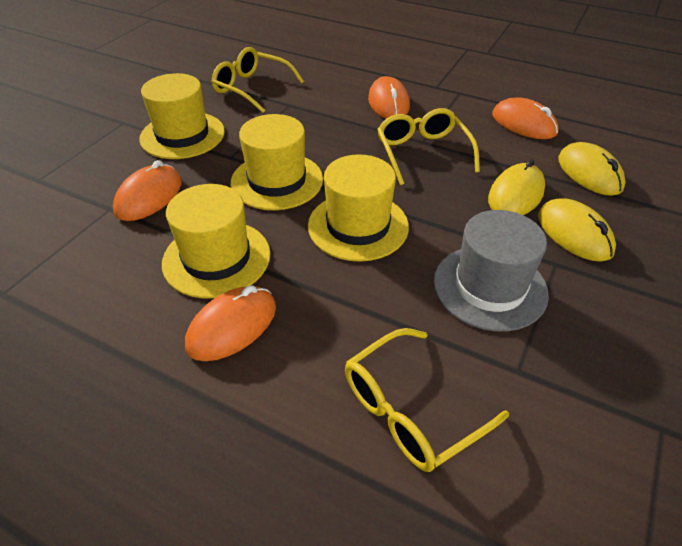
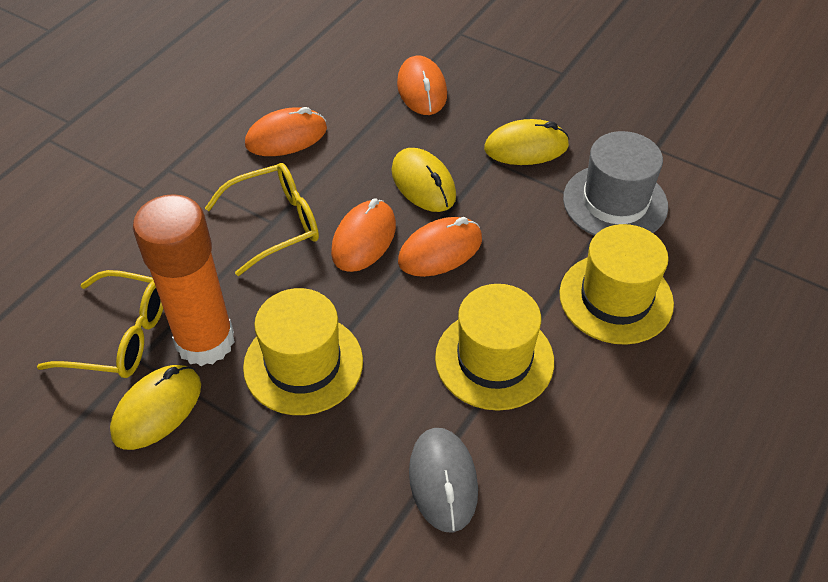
grey mouse: none = 0 -> [409,428,478,533] = 1
orange glue stick: none = 0 -> [133,194,235,366] = 1
yellow glasses: [211,47,304,113] [345,328,509,472] [377,108,480,185] = 3 -> [37,270,163,378] [205,163,319,276] = 2
yellow hat: [139,73,225,159] [162,184,270,298] [231,114,323,210] [308,154,409,262] = 4 -> [243,288,363,415] [435,284,554,411] [559,224,674,345] = 3

